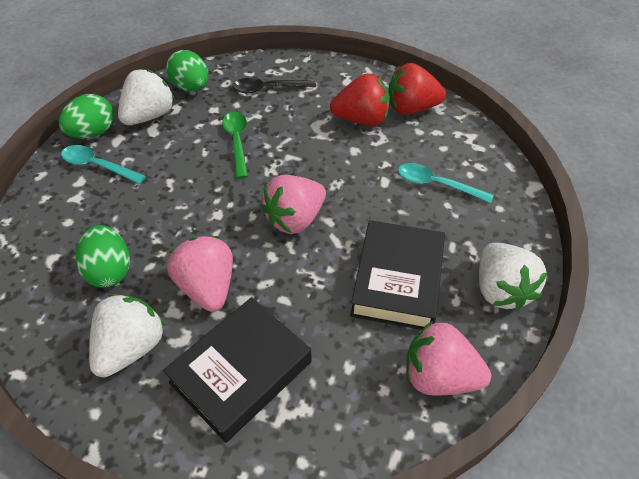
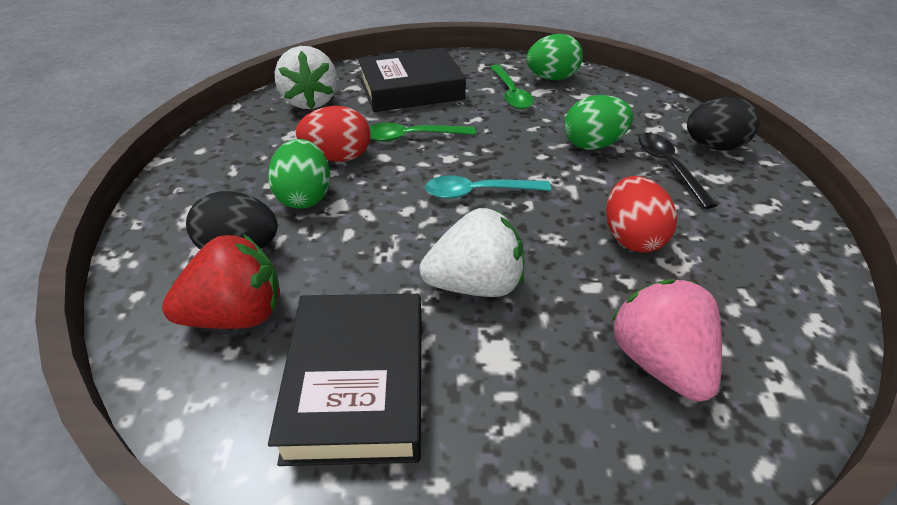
black egg: none = 0 -> [186,191,278,250] [687,97,759,151] = 2
green spoon: [222,112,248,179] = 1 -> [369,123,476,142] [490,64,534,109] = 2
pink strawberry: [167,236,233,312] [261,175,326,234] [406,321,491,396] = 3 -> [611,279,722,402] = 1
red egg: none = 0 -> [296,106,371,162] [606,176,677,253] = 2
red strawberry: [330,73,390,126] [389,63,446,115] = 2 -> [162,234,280,329] = 1
turquoise spoon: [61,145,146,184] [398,163,494,203] = 2 -> [425,175,551,199] = 1
white strawberry: [89,294,165,377] [118,69,175,125] [479,243,547,311] = 3 -> [275,46,337,109] [419,208,524,297] = 2

